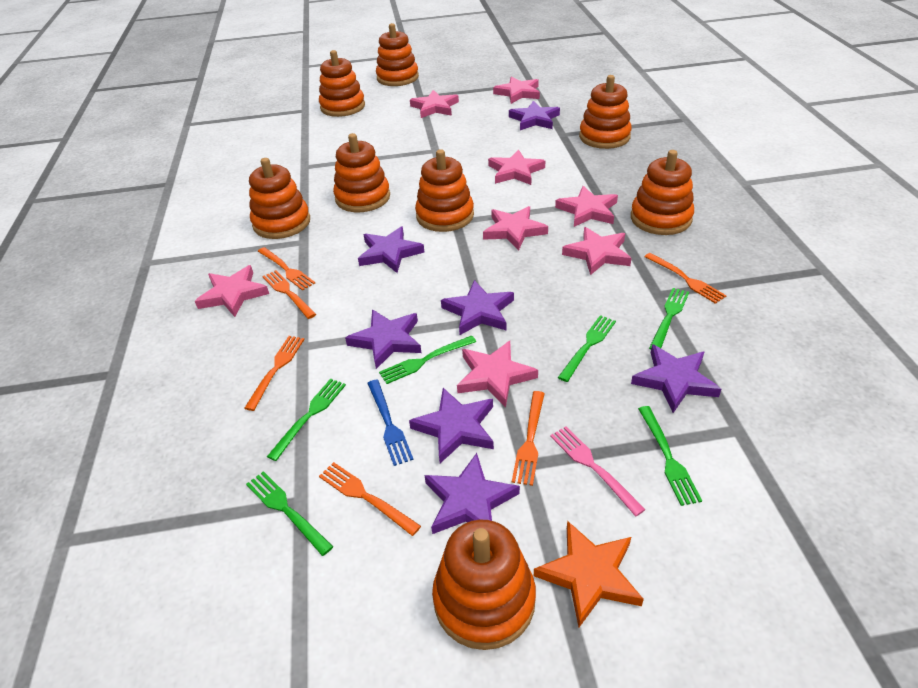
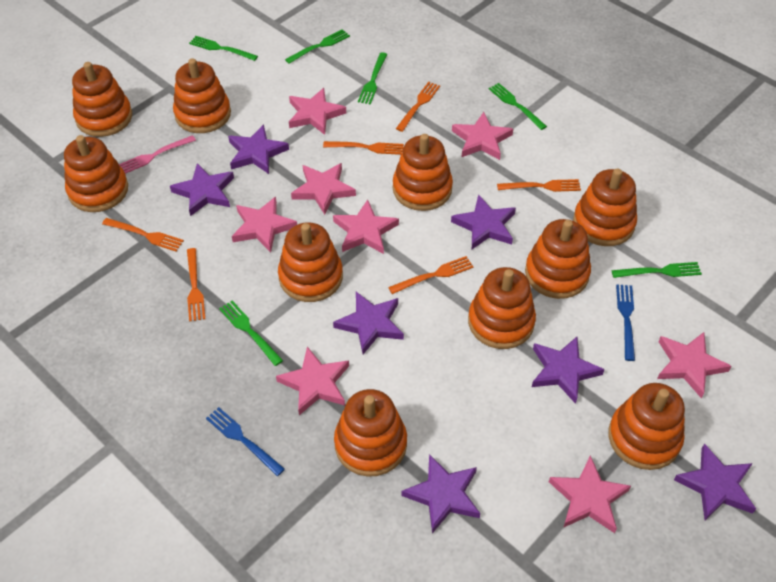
blue fork: [367,380,413,466] = 1 -> [206,407,285,476] [616,284,635,361] = 2
orange stacking toy: [249,158,310,239] [319,50,365,117] [333,133,390,212] [376,23,419,86] [415,149,474,232] [432,520,536,650] [579,75,632,149] [631,150,694,235] = 8 -> [64,135,128,212] [72,62,132,137] [173,58,231,133] [278,222,343,302] [334,389,407,477] [393,134,453,211] [468,267,536,349] [525,219,591,299] [573,168,637,246] [608,383,685,470] = 10
orange star: [534,521,644,627] = 1 -> none = 0

